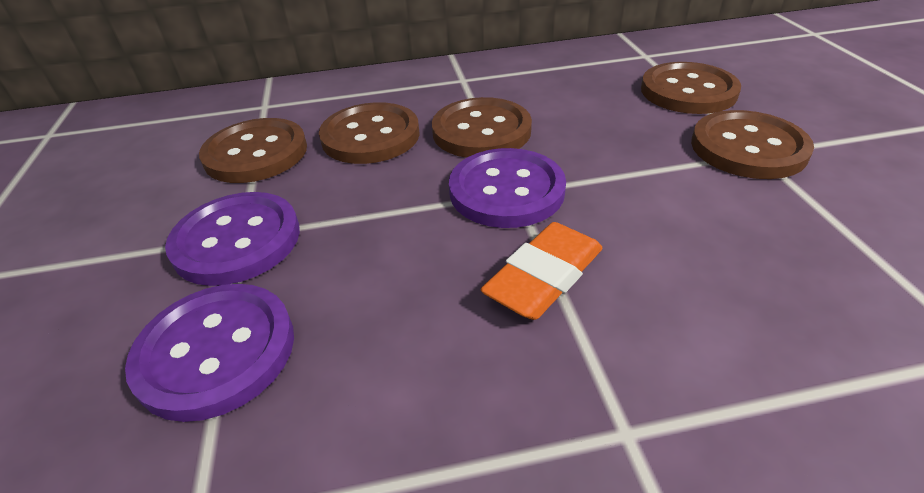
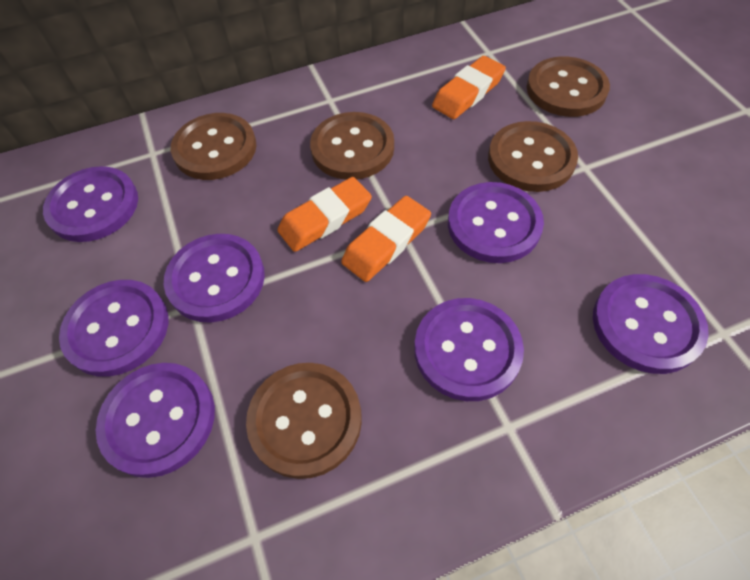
orange eraser: [481,222,603,320] = 1 -> [278,177,372,252] [341,196,431,282] [432,56,506,119] = 3
purple button: [125,284,294,422] [165,192,300,286] [449,148,566,228] = 3 -> [43,166,138,242] [59,280,168,377] [96,363,215,478] [164,234,265,323] [414,298,524,401] [448,182,544,263] [593,274,709,374] = 7

